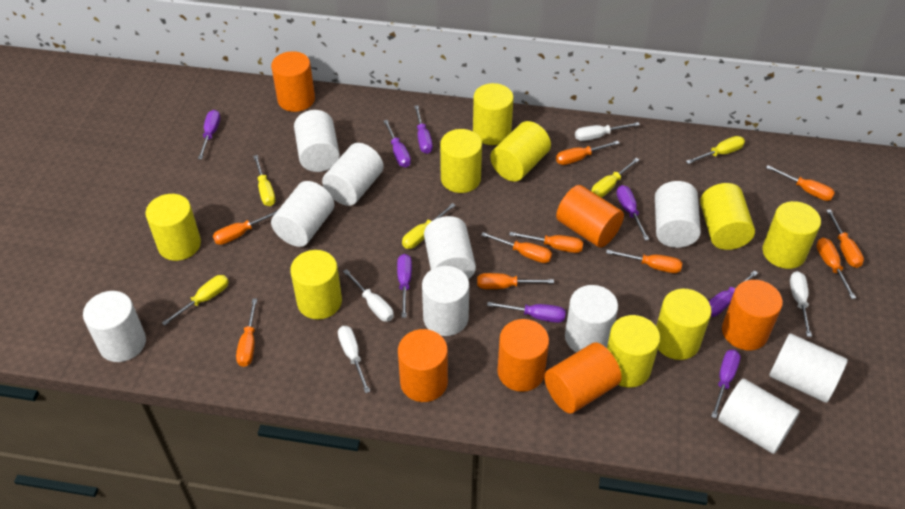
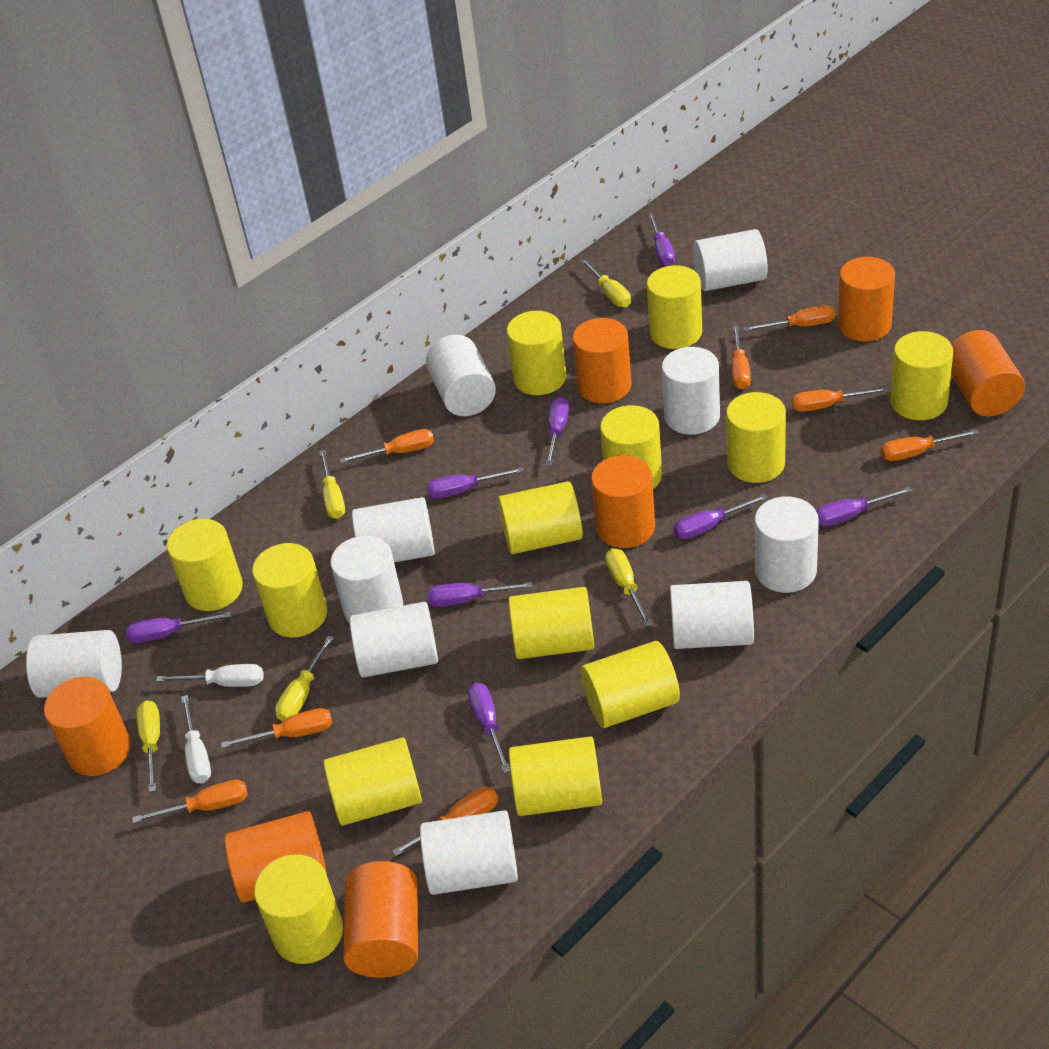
orange cylinder: [271,51,315,112] [398,329,448,402] [497,319,549,392] [544,342,622,414] [556,185,624,248] [722,280,783,350] = 6 -> [44,677,131,776] [225,811,327,903] [343,861,418,978] [572,318,632,403] [591,455,655,548] [838,257,895,342] [951,330,1025,416] = 7
orange screwdriver: [213,210,278,245] [236,299,257,367] [477,273,554,289] [481,232,552,263] [509,232,583,253] [556,141,620,165] [606,250,682,273] [766,165,835,201] [816,238,856,299] [826,209,864,268] = 10 -> [132,780,248,823] [221,708,332,748] [340,429,434,463] [392,787,499,856] [732,325,751,389] [744,305,835,331] [792,386,888,412] [881,429,979,461] = 8
white screwdriver: [338,326,370,393] [343,269,394,322] [575,122,640,141] [790,271,812,337] = 4 -> [156,664,263,687] [181,695,211,783] = 2
yellow cylinder: [145,194,201,261] [290,250,342,319] [440,129,482,193] [473,83,514,145] [490,121,551,182] [607,315,660,387] [656,289,712,360] [700,183,755,250] [762,201,821,269] = 9 -> [167,519,243,611] [252,543,327,637] [254,854,343,964] [323,738,422,826] [498,481,583,554] [507,311,566,395] [509,587,594,659] [509,736,602,816] [581,641,680,728] [600,405,662,489] [647,265,702,349] [726,392,786,483] [891,331,953,420] = 13

